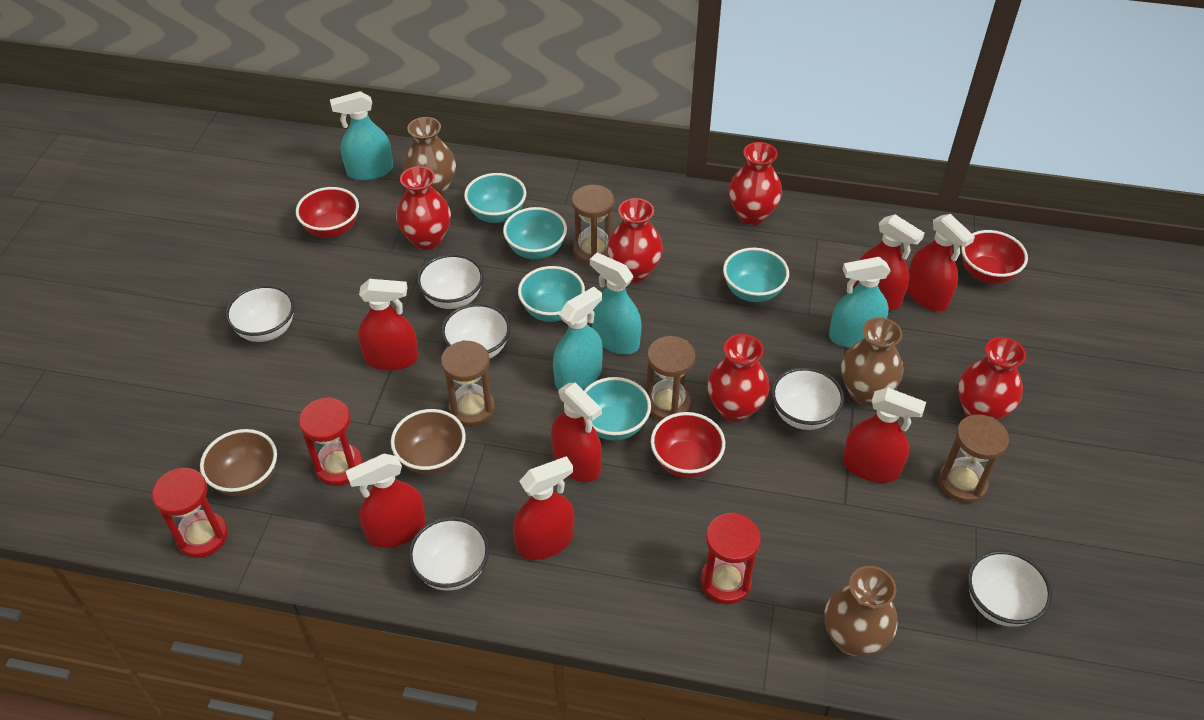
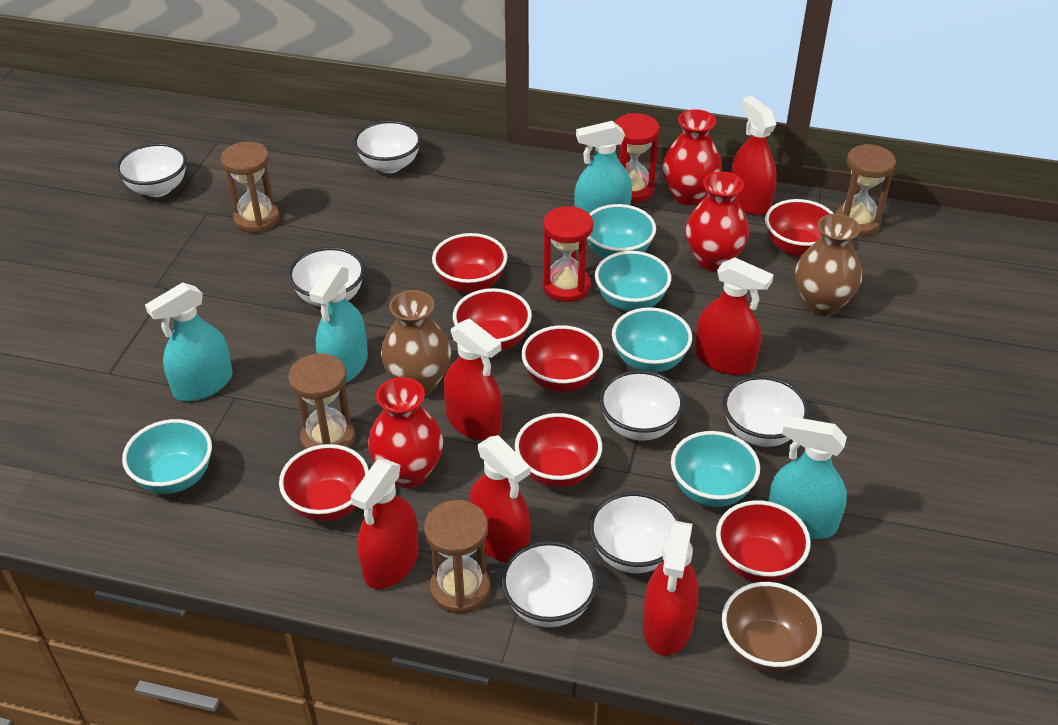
brown bowl: [200,429,277,496] [391,409,466,475] = 2 -> [722,582,822,672] = 1
brown vase: [404,117,456,196] [825,566,897,657] [841,317,903,405] = 3 -> [381,290,451,395] [795,214,862,316] = 2
red bowl: [296,187,359,238] [651,412,725,478] [961,230,1028,284] = 3 -> [279,444,369,521] [432,233,507,293] [453,288,532,351] [515,413,602,487] [522,325,603,392] [716,501,811,582] [765,199,834,257] = 7
red hourglass: [152,468,228,558] [299,397,363,486] [700,513,761,604] = 3 -> [542,206,593,302] [615,113,660,203] = 2
red spray bottle: [346,454,426,548] [358,279,419,371] [513,456,574,560] [551,383,602,482] [843,388,926,483] [854,214,924,310] [907,214,975,311] = 7 -> [351,459,419,589] [443,318,502,441] [469,435,531,563] [643,521,698,656] [695,257,774,375] [731,96,777,216] = 6
red vase: [396,166,451,250] [607,198,663,283] [707,334,769,422] [729,142,782,225] [958,337,1026,421] = 5 -> [368,377,443,488] [662,109,722,206] [685,171,749,271] = 3
white bowl: [225,285,295,342] [408,517,489,591] [417,254,484,309] [441,303,510,359] [772,367,844,430] [968,550,1052,627] = 6 -> [116,143,187,197] [288,247,365,307] [353,120,421,173] [501,541,598,627] [589,492,681,573] [599,370,684,441] [723,376,809,447] = 7

